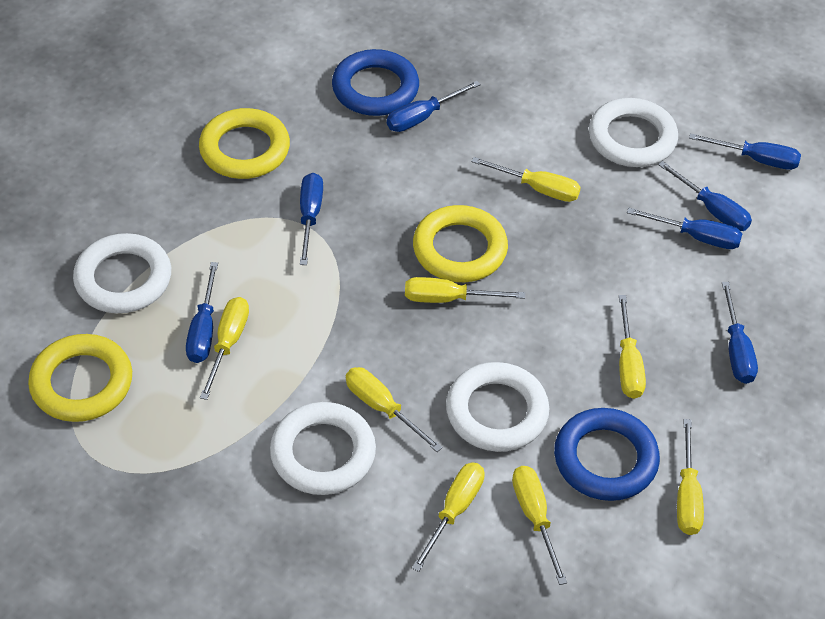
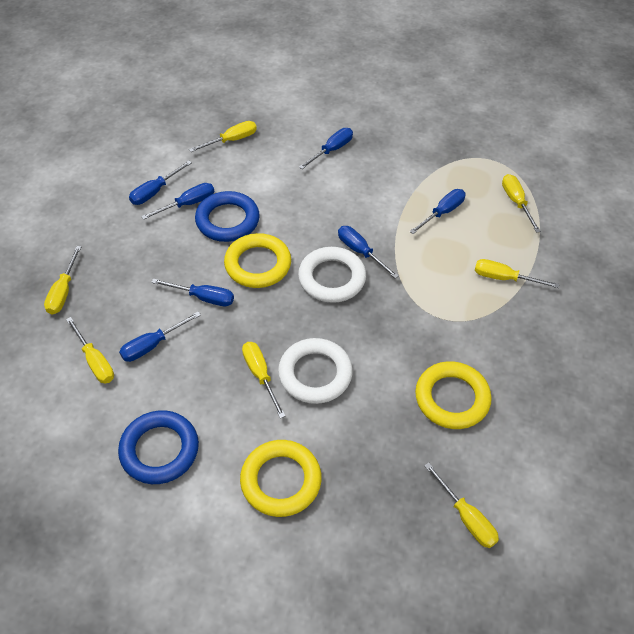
white ring: [73,233,171,313] [270,402,376,495] [446,362,549,452] [589,98,678,167] = 4 -> [278,338,353,404] [298,247,366,303] = 2
yellow screwdriver: [200,297,249,400] [346,367,443,452] [405,277,525,303] [412,463,485,572] [471,157,581,202] [512,466,567,585] [619,295,646,399] [677,419,704,535] = 8 -> [44,246,81,314] [66,317,114,384] [189,121,257,152] [242,342,285,418] [425,463,499,548] [475,259,559,288] [502,174,541,233] = 7

